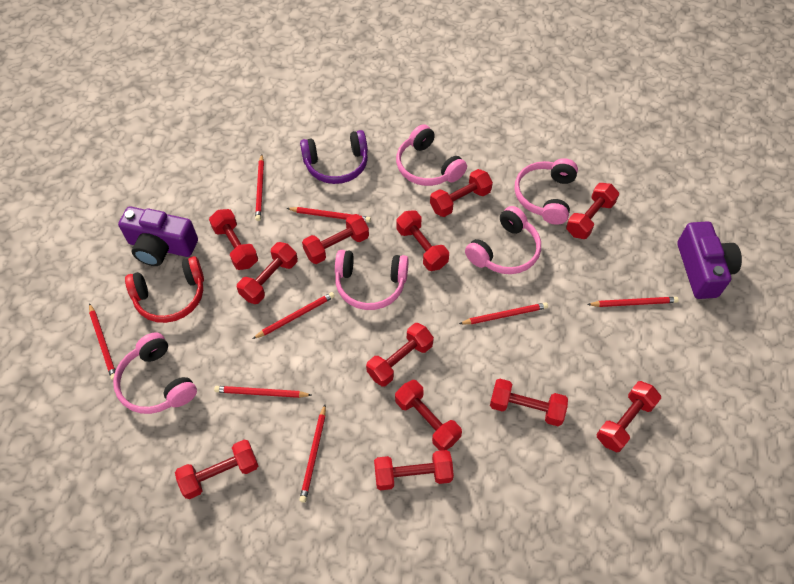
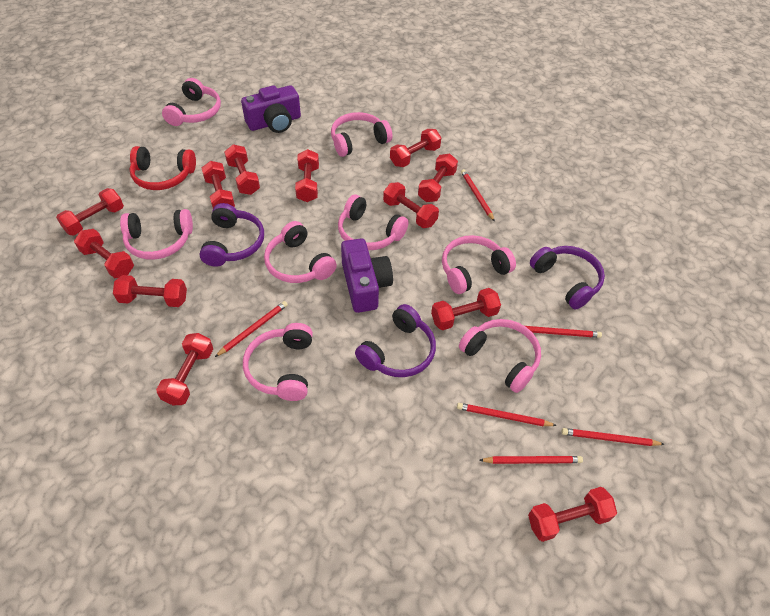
pink headphones: [113,332,197,414] [335,250,409,310] [396,124,467,186] [465,206,541,274] [514,158,578,225] = 5 -> [120,209,193,260] [162,78,221,126] [243,323,313,401] [264,221,337,283] [331,112,393,157] [338,195,409,250] [442,235,516,294] [459,319,541,393] = 8
purple headphones: [300,130,368,184] = 1 -> [199,203,264,267] [355,304,436,377] [530,246,605,309] = 3
red pencil: [89,303,115,380] [214,386,312,398] [253,292,335,339] [255,154,264,221] [287,207,371,223] [299,404,326,503] [459,302,548,324] [587,297,679,307] = 8 -> [215,301,288,357] [457,403,557,426] [461,169,495,222] [479,456,583,464] [525,326,602,338] [562,428,665,446] = 6

